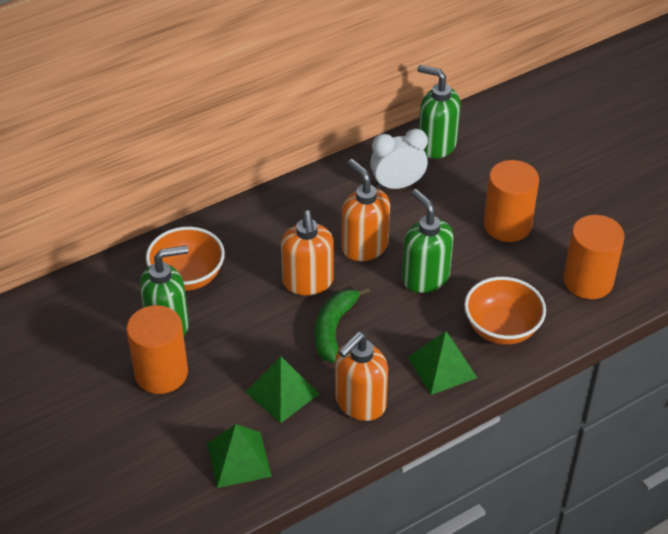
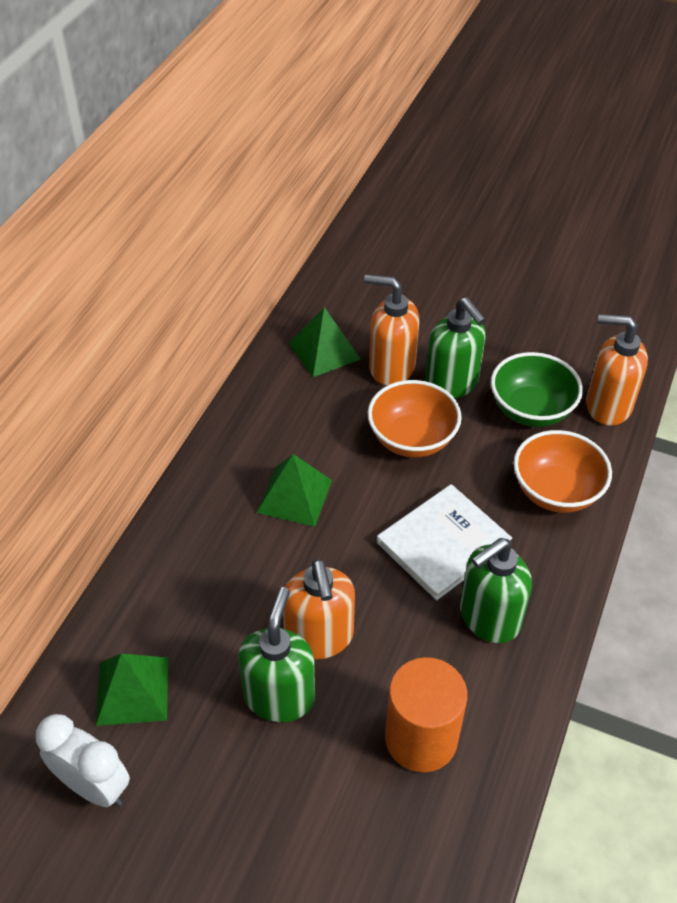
green banana: [314,286,370,363] = 1 -> none = 0
green bowl: none = 0 -> [491,352,583,427] = 1
orange cylinder: [126,305,188,394] [484,160,539,242] [563,215,625,299] = 3 -> [385,657,468,772] = 1
white book: none = 0 -> [377,484,512,600] = 1

